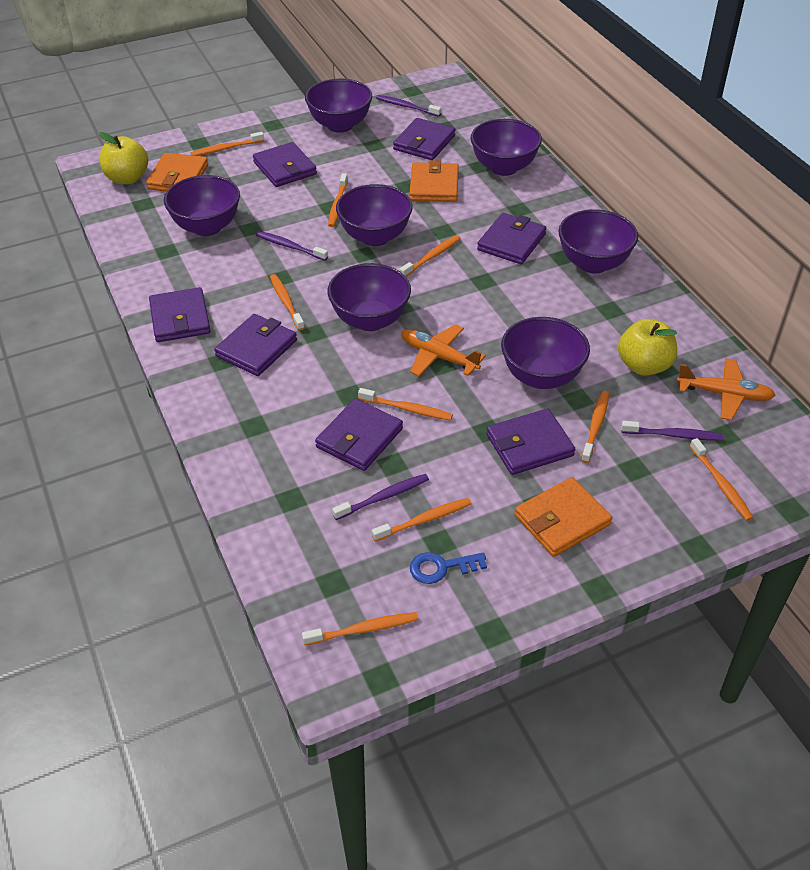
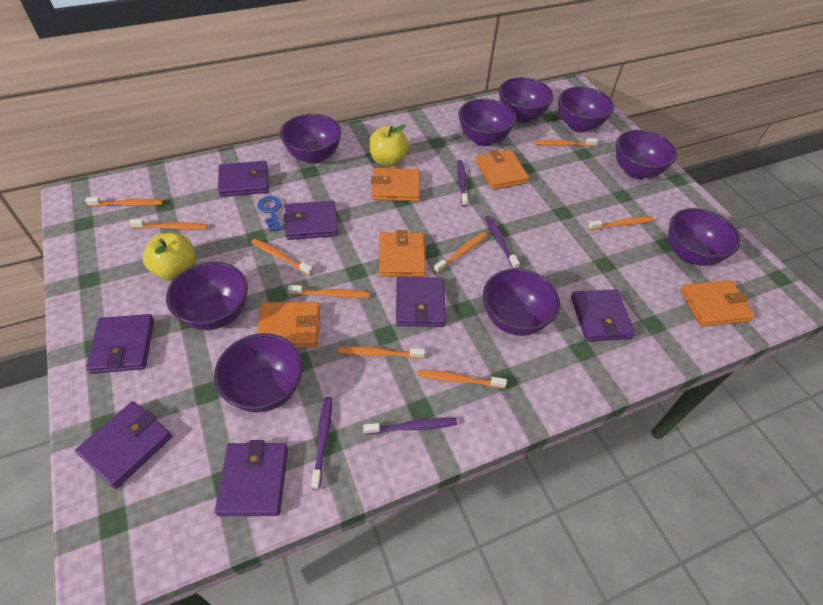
orange plane: [401,324,486,376] [677,358,776,420] = 2 -> none = 0
orange wallet: [146,153,208,192] [409,160,459,202] [514,477,612,557] = 3 -> [257,302,320,348] [371,168,420,202] [379,230,426,277] [476,150,529,190] [680,280,755,327] = 5
purple bowl: [164,175,240,236] [305,79,372,133] [328,263,411,331] [336,184,413,246] [470,119,542,176] [501,317,590,389] [558,209,638,273] = 7 -> [166,262,248,330] [214,333,303,413] [280,114,342,164] [458,99,516,146] [483,268,560,336] [499,77,554,123] [558,86,614,132] [616,130,678,179] [668,208,741,266] = 9

